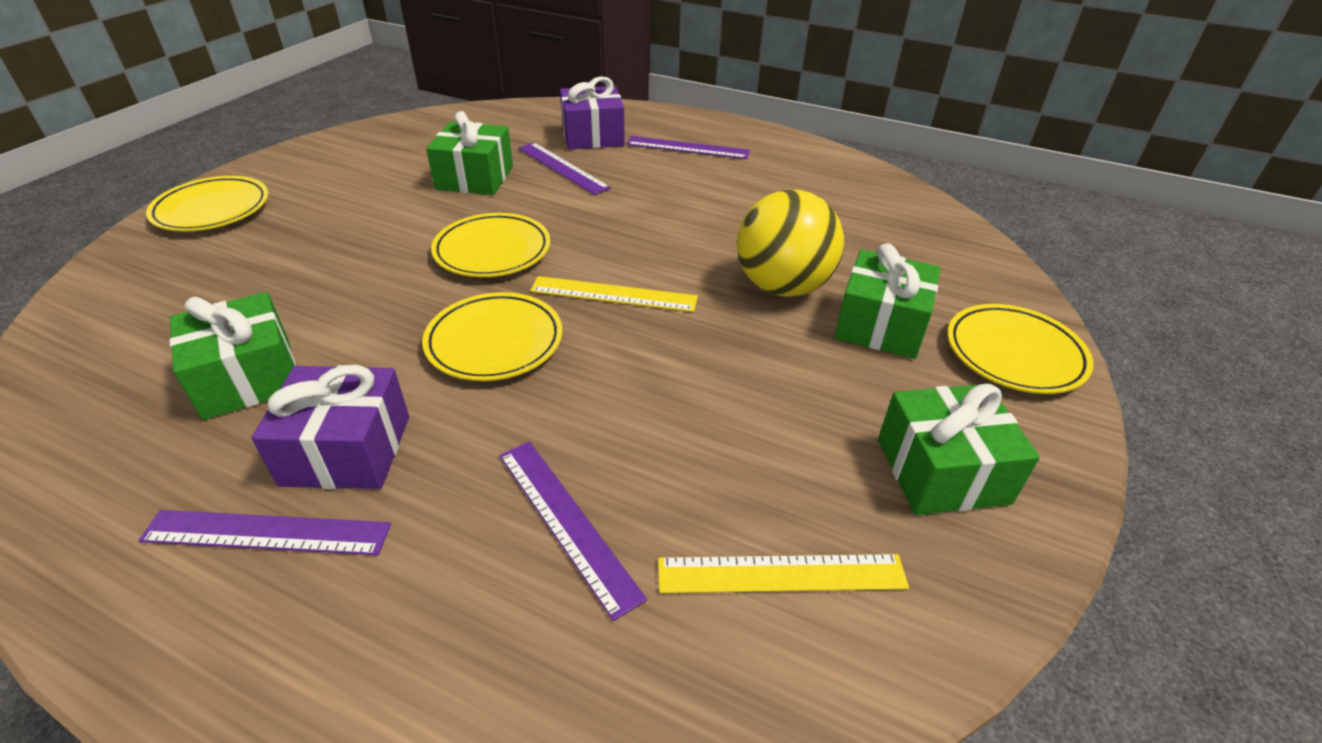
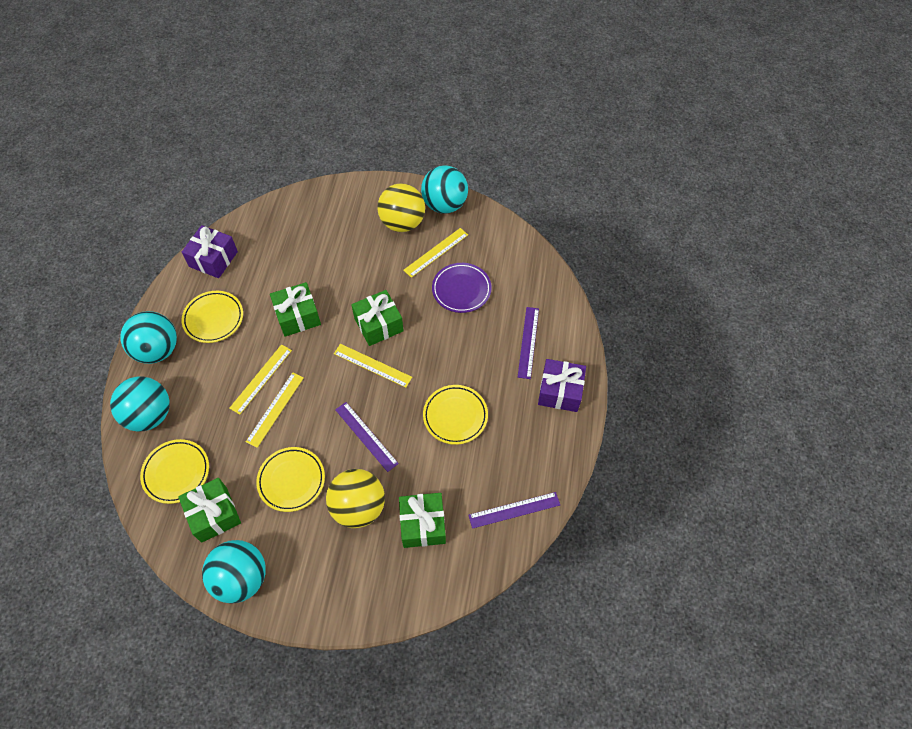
purple plate: none = 0 -> [432,263,492,313] = 1
purple ruler: [138,510,391,555] [499,441,647,621] [518,142,611,195] [626,136,750,159] = 4 -> [335,402,399,472] [468,492,560,529] [518,307,539,379] = 3
turquoise ball: none = 0 -> [110,377,170,432] [121,311,177,364] [202,540,266,604] [421,165,468,214] = 4
yellow ball: [737,190,844,297] = 1 -> [326,469,385,528] [377,183,425,232] = 2
yellow ruler: [530,276,698,312] [658,554,909,593] = 2 -> [229,344,292,415] [246,372,304,448] [334,344,412,388] [403,228,468,278] = 4

